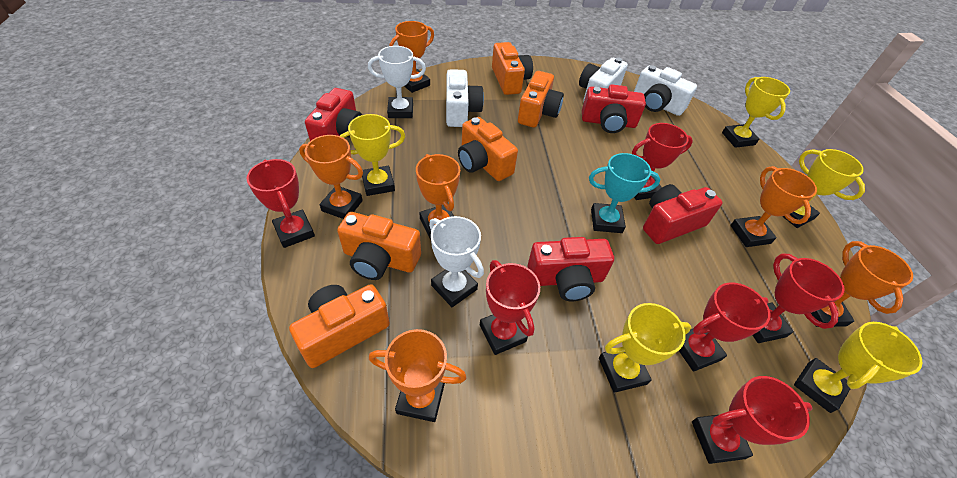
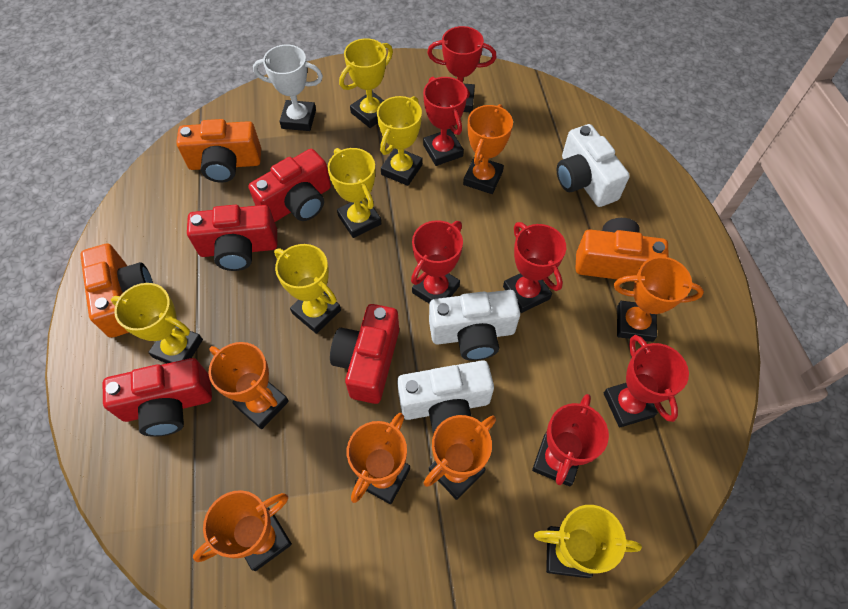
orange camera: [289,284,390,368] [337,212,421,280] [458,117,518,181] [492,42,533,95] [518,71,564,128] = 5 -> [80,244,153,338] [176,119,261,183] [575,218,669,282] = 3
turquoise trophy: [589,153,661,233] = 1 -> none = 0
white trophy: [368,46,426,118] [429,216,484,307] = 2 -> [253,44,323,131] = 1
yellow trophy: [340,114,405,196] [599,303,691,393] [722,77,790,148] [782,149,865,228] [794,322,923,413] = 5 -> [111,283,203,363] [274,244,341,334] [328,148,381,238] [339,38,393,128] [377,96,423,186] [534,505,642,578] = 6

